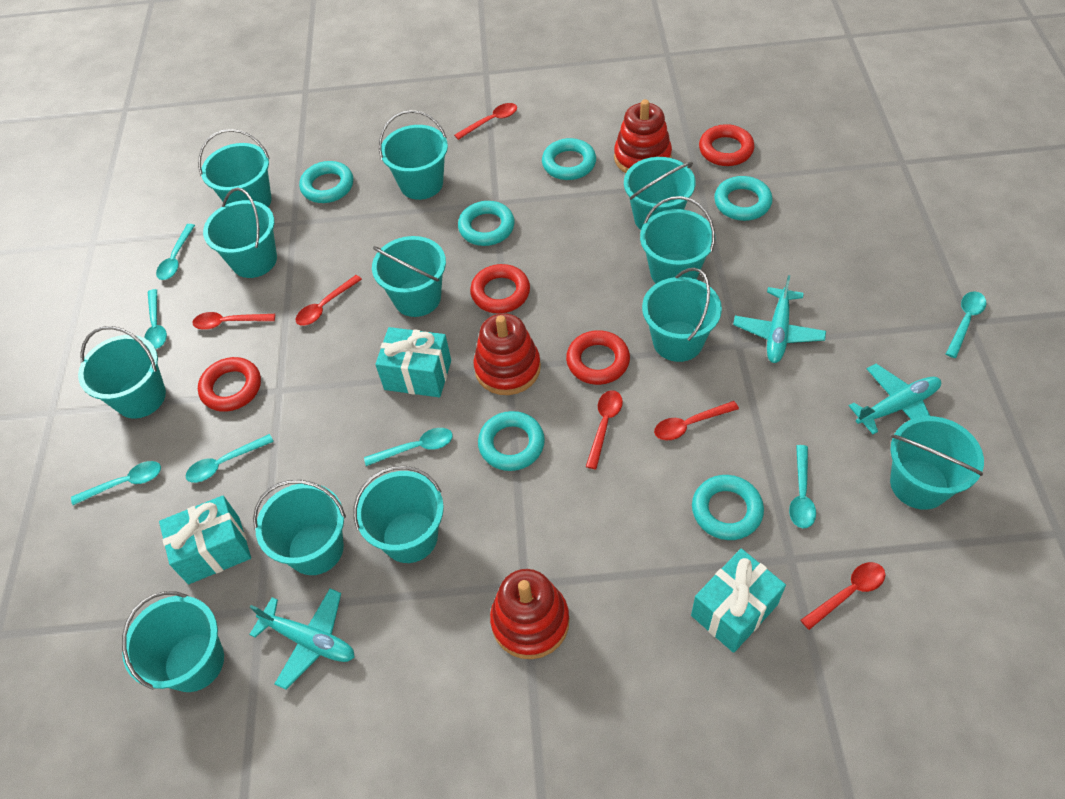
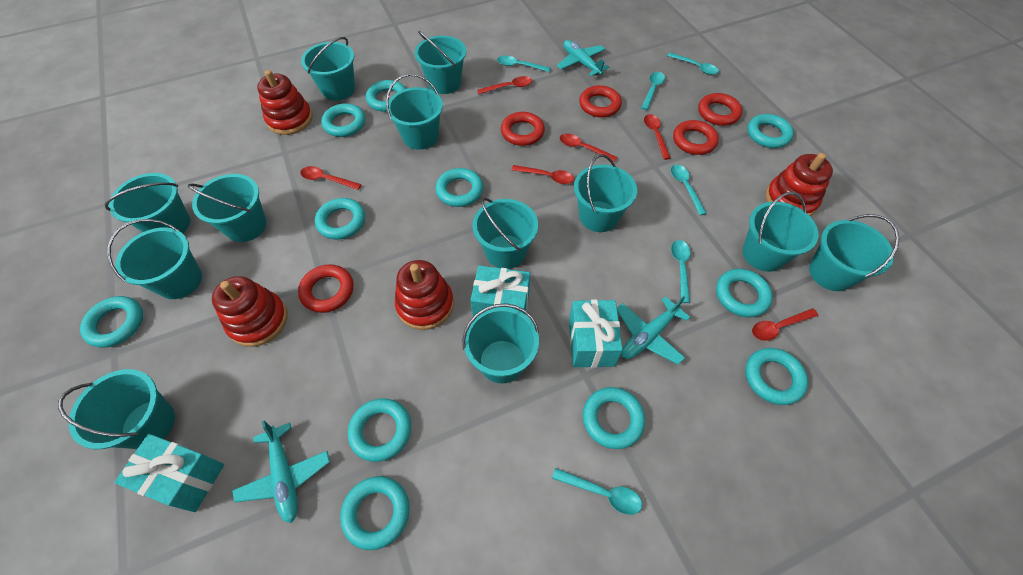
red ring: [198,357,261,412] [470,264,530,314] [566,330,630,385] [699,124,754,166] = 4 -> [298,264,353,313] [501,112,545,146] [579,85,622,117] [673,120,719,155] [698,93,742,126] = 5
red stacking toy: [473,313,541,395] [490,569,569,659] [614,99,672,173] = 3 -> [212,276,287,347] [257,70,313,135] [395,260,454,330] [765,153,833,216] = 4
turquoise ring: [299,161,353,203] [458,201,515,246] [478,411,545,471] [542,138,596,180] [692,475,764,540] [714,176,772,221] = 6 -> [80,296,143,348] [315,198,365,240] [321,103,366,137] [340,476,409,550] [348,398,411,462] [366,80,406,112] [435,168,483,207] [583,387,645,449] [716,269,773,317] [745,348,808,405] [747,114,794,148] = 11
turquoise spoon: [71,461,161,505] [145,289,167,349] [156,224,195,280] [186,434,274,483] [364,428,453,466] [789,445,816,528] [946,291,986,358] = 7 -> [497,56,551,72] [552,468,642,515] [641,72,665,110] [667,52,719,75] [671,164,707,215] [671,240,690,303] = 6

